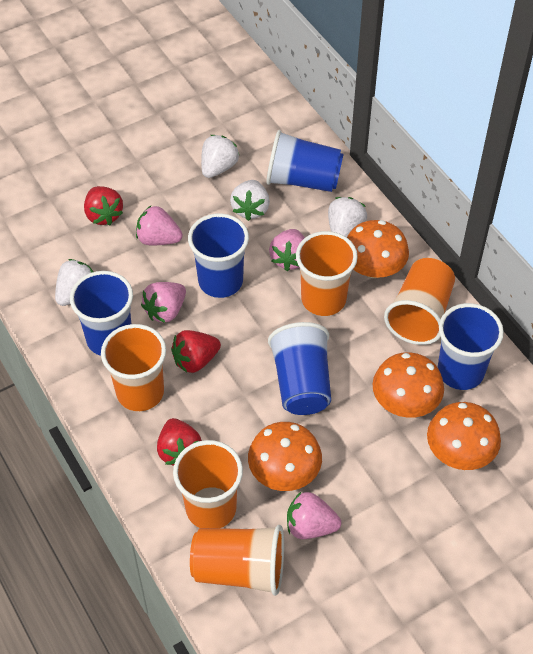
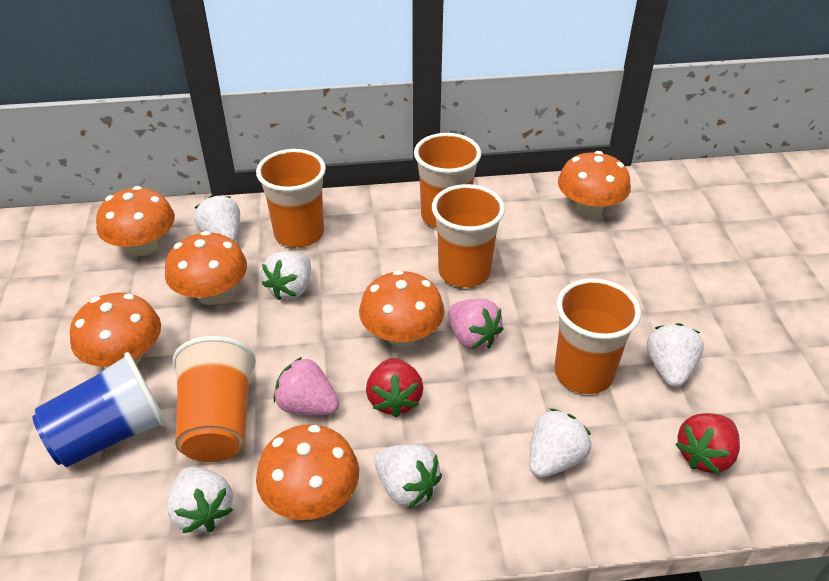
blue cup: [70,271,133,356] [188,213,249,298] [266,130,344,192] [268,322,331,415] [438,303,504,390] = 5 -> [32,352,167,467] = 1
orange mushroom: [248,422,322,491] [347,220,409,278] [373,352,444,418] [427,402,501,470] = 4 -> [70,293,161,367] [96,186,175,256] [165,231,247,305] [256,424,359,520] [359,270,445,347] [558,151,631,217] = 6
pink strawberry: [136,206,183,245] [141,282,186,323] [269,229,305,271] [287,492,341,539] = 4 -> [274,357,339,415] [448,299,503,350] = 2
red strawberry: [84,186,123,226] [157,418,202,465] [171,330,221,373] = 3 -> [366,358,423,418] [675,413,740,474] = 2
white strawberry: [55,259,93,306] [201,135,239,178] [230,180,270,221] [328,197,367,237] = 4 -> [167,467,233,533] [194,195,240,241] [262,251,311,300] [374,444,442,508] [529,409,591,478] [647,323,704,387] = 6

